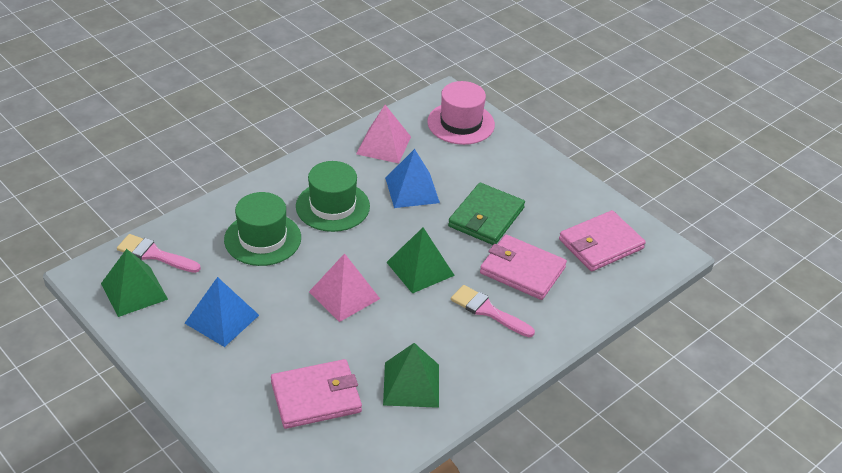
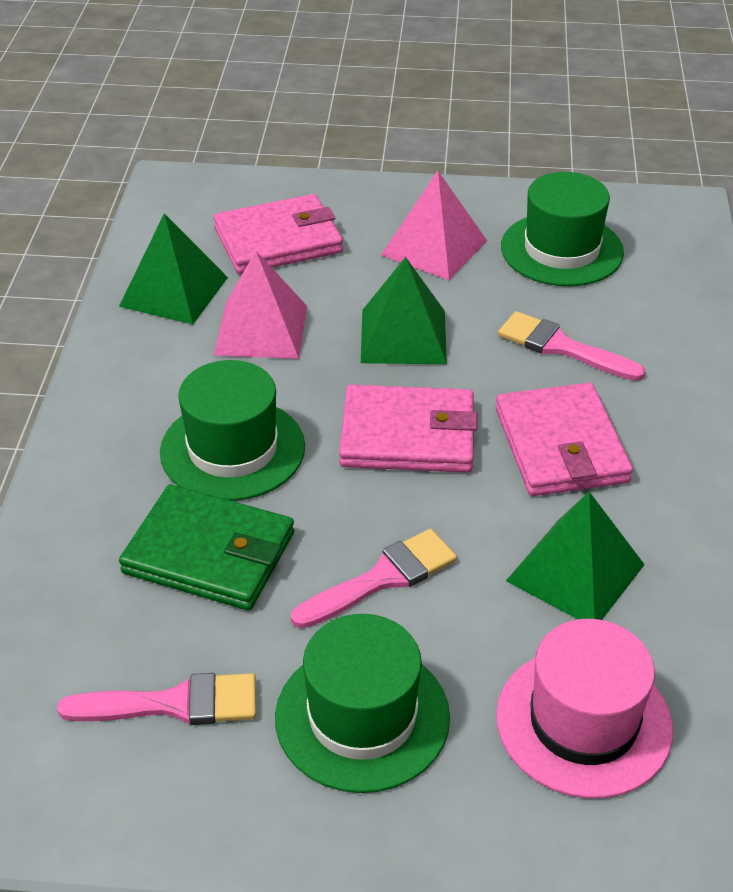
blue pyramid: [185,277,259,347] [385,149,440,208] = 2 -> none = 0
green hat: [224,192,301,266] [296,161,370,232] = 2 -> [160,360,305,501] [275,614,450,793] [501,172,624,287] = 3
pink brush: [117,234,201,273] [451,285,535,337] = 2 -> [57,673,256,725] [291,529,457,629] [498,311,646,381] = 3

